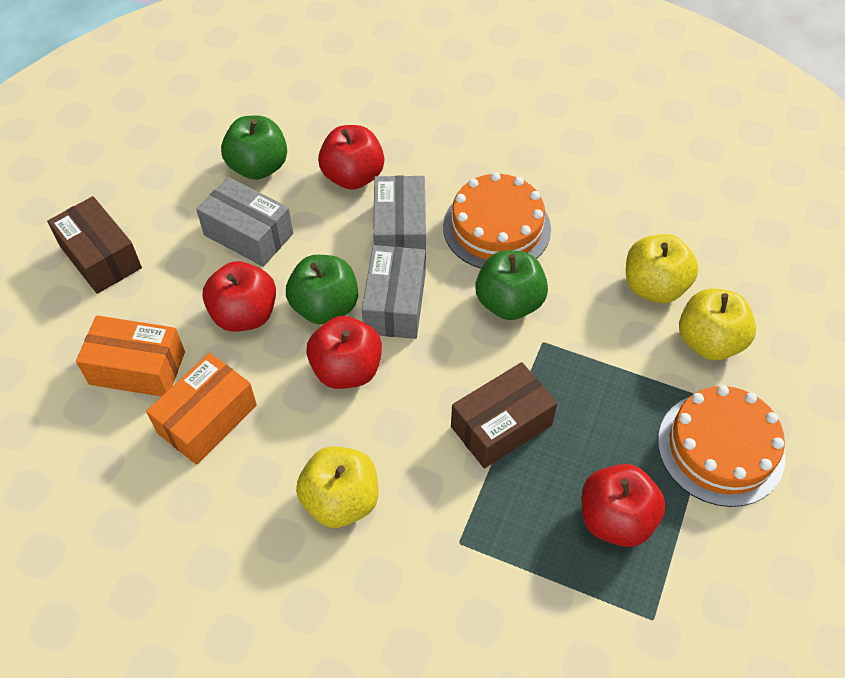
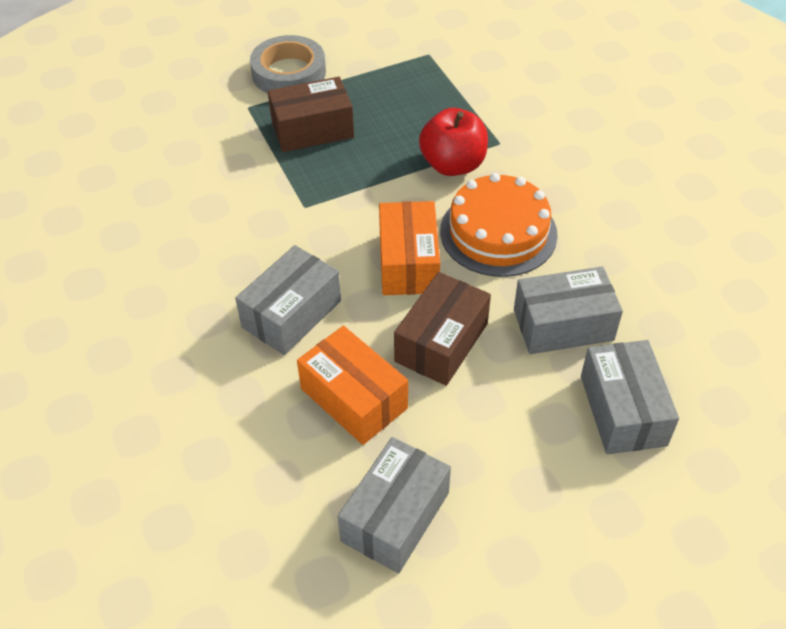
green apple: [221,116,287,180] [286,255,358,325] [475,250,548,320] = 3 -> none = 0
grey box: [196,177,293,267] [362,245,426,339] [373,176,426,260] = 3 -> [235,245,341,355] [338,437,451,574] [514,266,623,354] [581,340,679,454] = 4
grey tape: none = 0 -> [250,35,326,93] = 1
orange cake: [443,172,551,269] [658,385,785,507] = 2 -> [440,173,558,277] = 1
red apple: [202,261,276,332] [306,316,382,389] [318,125,384,190] [582,464,666,547] = 4 -> [419,108,488,176] = 1
yellow apple: [296,447,379,528] [626,234,699,303] [679,289,756,360] = 3 -> none = 0

